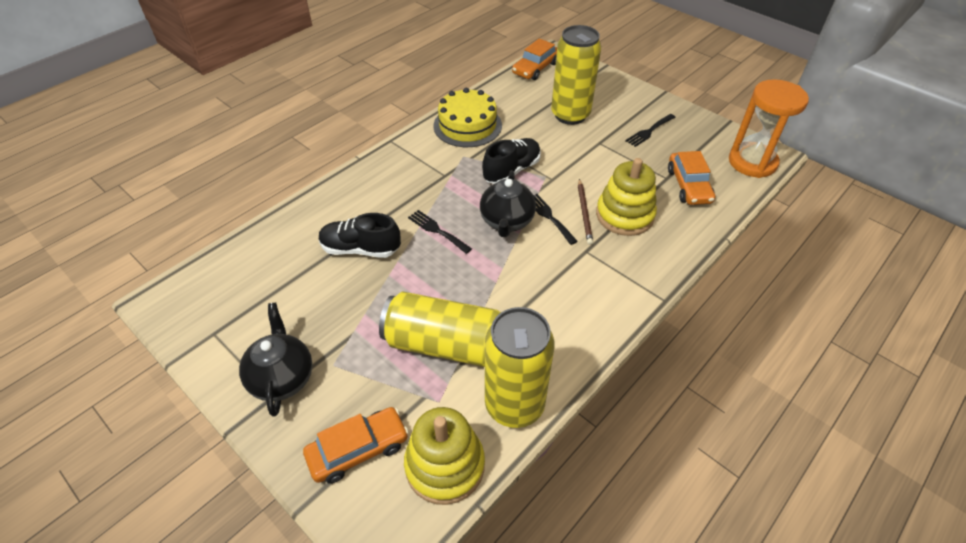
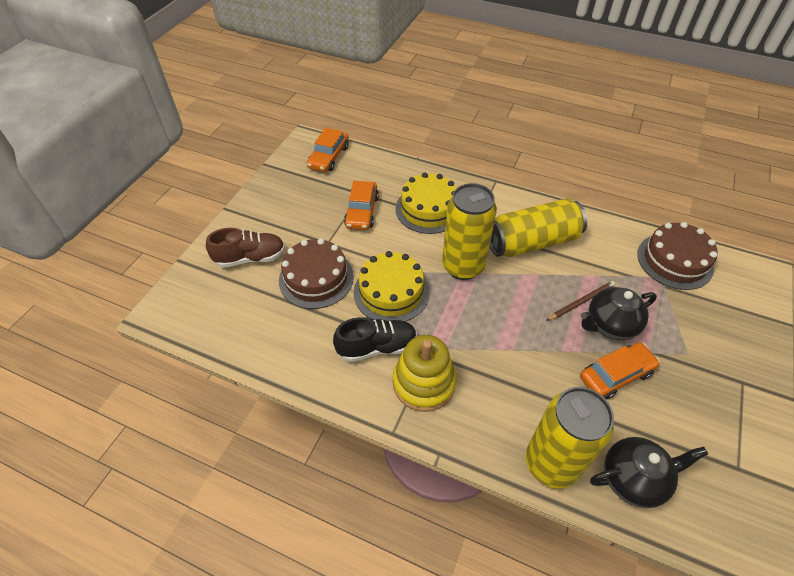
black fork: [408,210,472,254] [533,194,578,245] [626,114,676,147] = 3 -> none = 0
black shoe: [319,213,401,258] [482,138,541,184] = 2 -> [333,317,417,362] = 1
brown cake: none = 0 -> [279,238,354,309] [637,222,718,290] = 2
brown shoe: none = 0 -> [206,228,285,268] = 1
orange hourglass: [729,79,809,178] = 1 -> none = 0
yellow cake: [433,88,502,147] = 1 -> [354,251,430,322] [395,172,457,234] = 2
yellow stacking toy: [404,407,485,505] [596,158,657,236] = 2 -> [393,335,456,412] = 1

